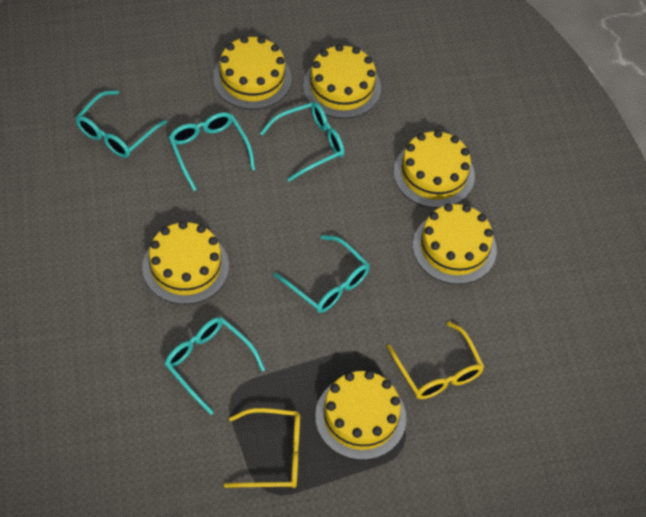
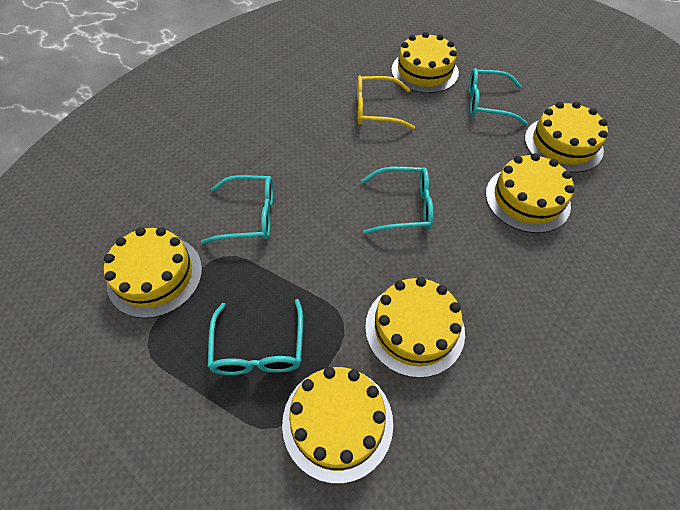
turquoise glasses: [76,90,167,158] [165,317,265,415] [169,112,255,191] [260,102,344,182] [274,235,370,313] = 5 -> [201,175,273,244] [208,299,303,375] [361,167,433,234] [469,68,527,125] = 4
yellow glasses: [224,408,300,488] [387,322,484,399] = 2 -> [357,75,415,130] = 1

